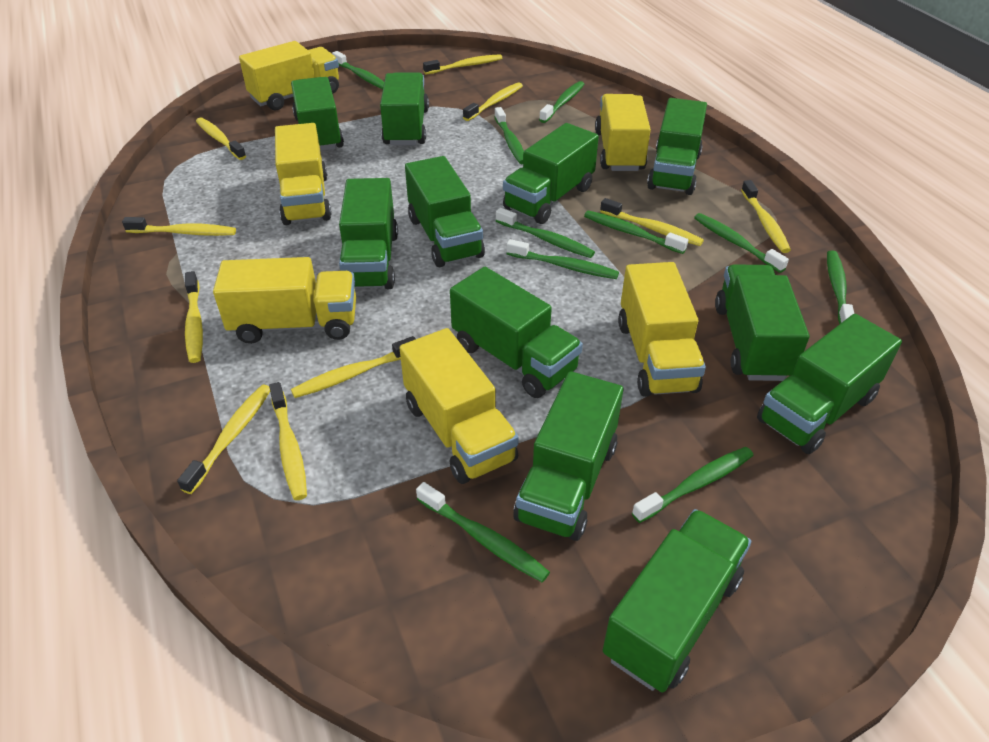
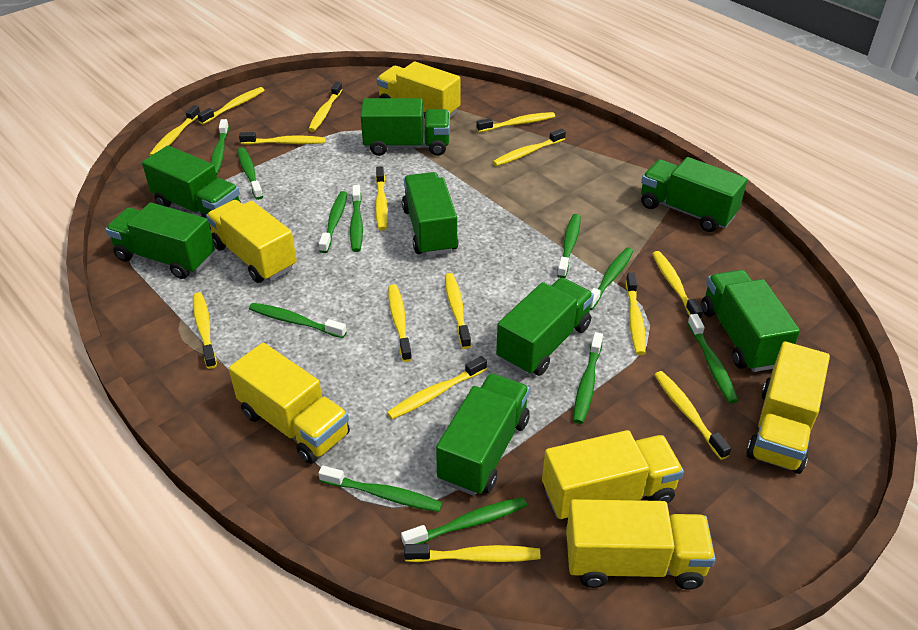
green toothbrush: [332,51,384,89] [416,482,550,582] [494,107,524,164] [496,208,595,258] [506,239,619,279] [539,81,584,123] [584,210,688,254] [632,447,754,523] [694,213,789,273] [827,250,854,324] = 10 -> [211,119,229,175] [238,147,263,200] [249,303,347,338] [318,466,443,512] [319,191,348,253] [350,185,363,252] [401,497,527,545] [557,214,581,278] [573,332,603,424] [590,247,633,310] [688,314,738,403] = 11
green truck: [291,77,344,151] [339,178,398,289] [380,72,429,145] [405,156,485,267] [450,267,583,398] [503,123,599,224] [513,371,624,541] [603,509,751,693] [647,98,707,195] [715,264,809,381] [757,314,902,454] = 11 -> [105,203,215,279] [142,146,241,230] [361,98,450,156] [402,172,459,256] [436,374,530,496] [496,278,594,376] [641,157,747,232] [701,270,800,372] = 8
yellow toothbrush: [122,217,236,236] [177,385,270,494] [185,271,203,363] [196,117,246,160] [269,382,307,500] [291,336,416,398] [423,54,502,75] [463,83,523,121] [600,198,704,246] [741,180,791,253] = 10 -> [149,105,200,156] [193,292,217,369] [197,87,265,124] [239,132,326,145] [308,81,343,132] [375,166,388,231] [387,356,487,419] [388,284,412,362] [404,544,541,562] [445,273,471,349] [477,112,555,132] [493,129,566,166] [626,272,646,355] [652,251,703,319] [654,371,731,460] = 15

